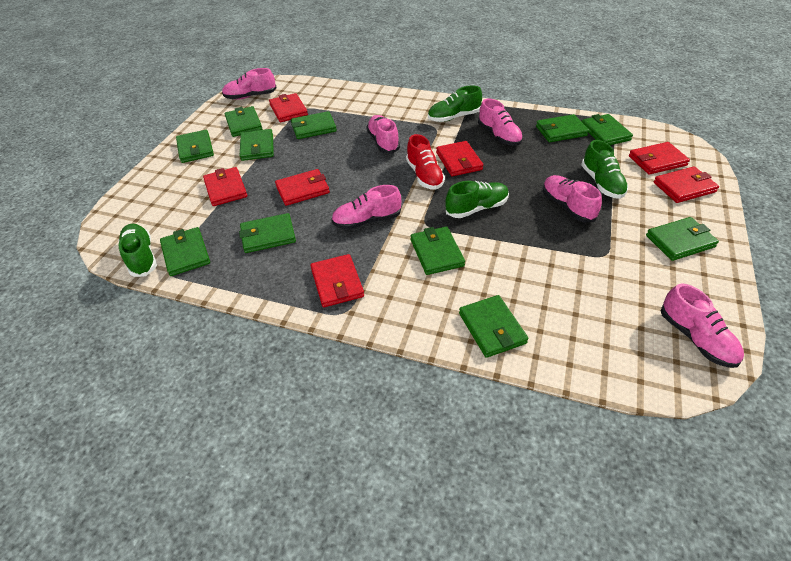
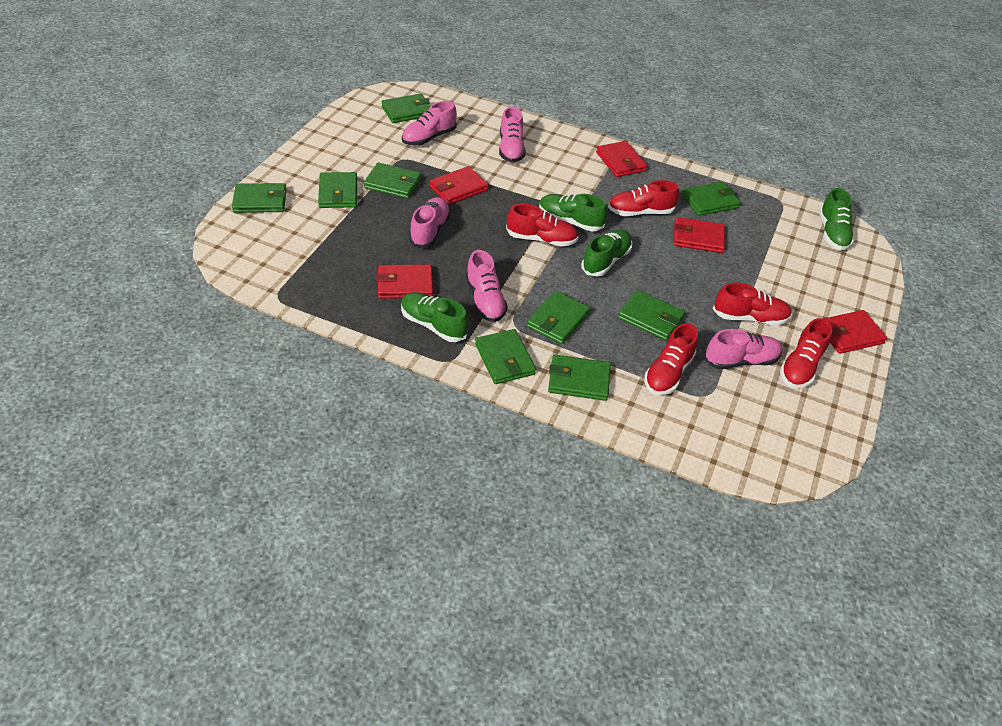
green wallet: [160,227,210,276] [176,130,214,163] [225,106,262,137] [239,213,296,253] [240,129,274,161] [291,111,337,139] [411,226,465,275] [459,295,528,358] [536,114,589,142] [582,114,633,145] [646,217,719,261] = 11 -> [232,183,287,213] [318,172,357,208] [364,162,421,199] [381,94,431,123] [475,329,536,384] [527,291,590,344] [548,355,611,401] [618,290,685,341] [682,182,740,216] = 9
pink shoe: [222,68,277,100] [331,185,401,229] [366,115,400,154] [478,99,523,146] [543,175,602,222] [660,283,744,368] = 6 -> [402,101,457,145] [409,197,451,248] [466,250,508,322] [499,107,525,163] [705,329,782,369] = 5
red shoe: [406,134,445,190] = 1 -> [506,204,578,247] [608,180,679,216] [644,323,698,395] [713,283,792,326] [780,318,832,388] = 5
red wallet: [203,167,247,206] [269,93,308,122] [275,169,330,206] [310,254,364,307] [436,141,483,176] [629,142,690,175] [654,166,719,203] = 7 -> [376,264,433,299] [430,166,488,205] [596,141,647,177] [673,217,725,253] [824,310,887,354] = 5

